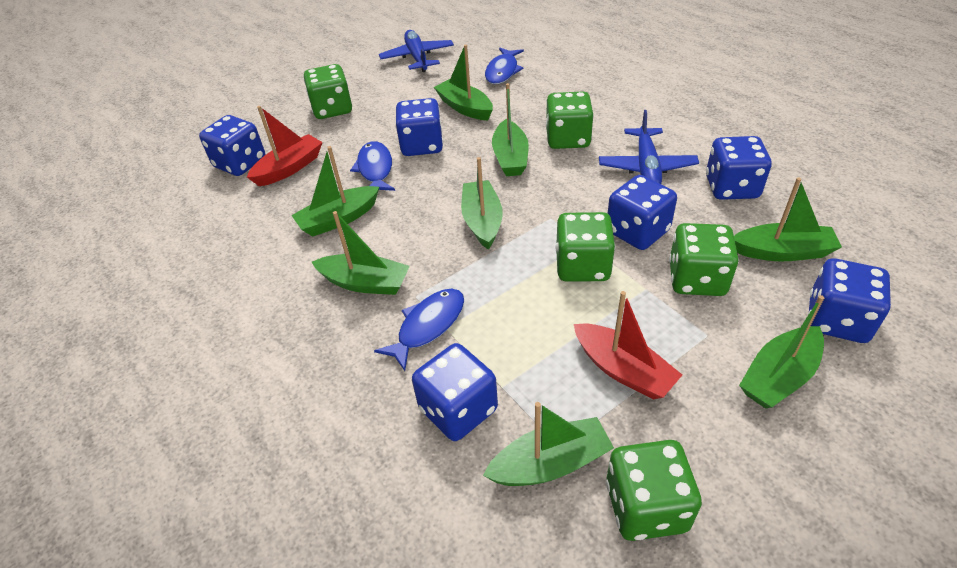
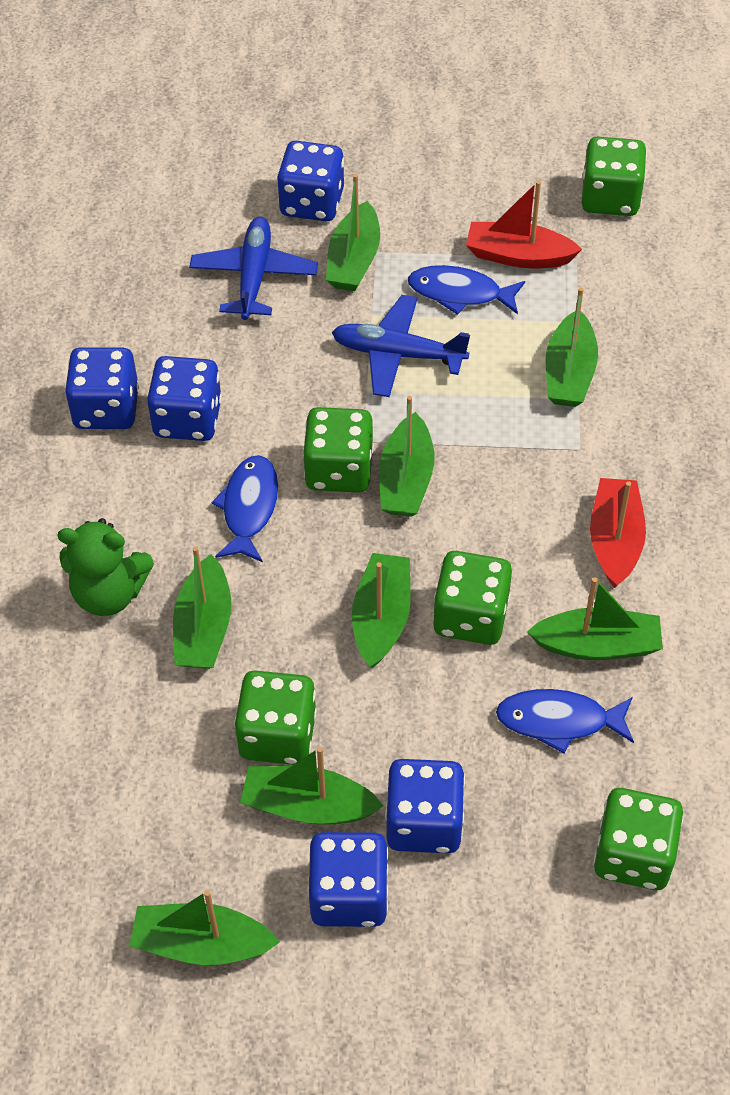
blue dice: [199,115,265,176] [395,98,443,156] [412,343,498,441] [608,175,677,250] [706,136,771,200] [808,258,891,343] = 6 -> [65,347,139,429] [147,356,222,441] [277,141,344,221] [307,832,389,927] [385,759,465,853] = 5
green teddy bear: none = 0 -> [58,518,154,616] = 1

